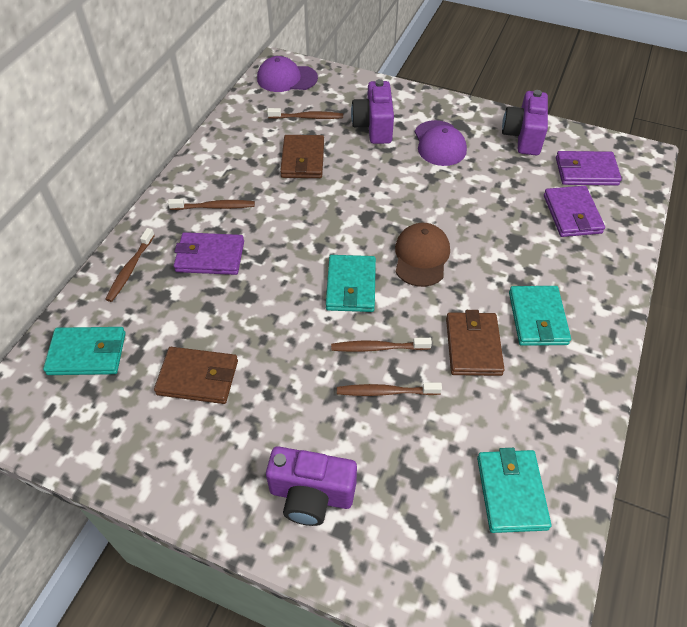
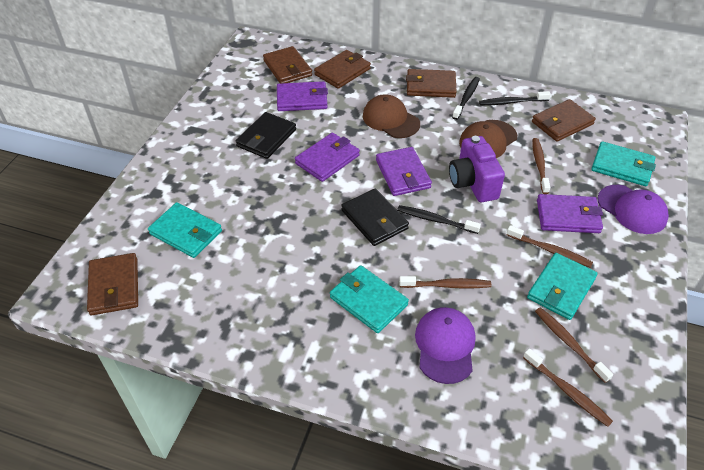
black toothbrush: none = 0 -> [397,205,481,234] [452,77,480,120] [479,91,551,105] = 3
black wallet: none = 0 -> [236,112,296,159] [341,188,409,246] = 2
brown cap: [395,223,450,287] = 1 -> [363,94,420,138] [459,120,517,158] = 2
brown wallet: [154,347,238,404] [280,135,324,178] [446,310,505,376] = 3 -> [87,253,138,315] [263,46,312,83] [314,50,371,89] [406,69,457,98] [532,99,596,142] = 5
purple camera: [266,446,357,526] [351,79,394,144] [502,90,548,155] = 3 -> [449,136,505,202] = 1
purple wallet: [174,232,244,275] [544,186,605,237] [556,151,622,186] = 3 -> [277,81,328,111] [295,132,360,182] [376,147,432,196] [537,194,603,233] = 4

